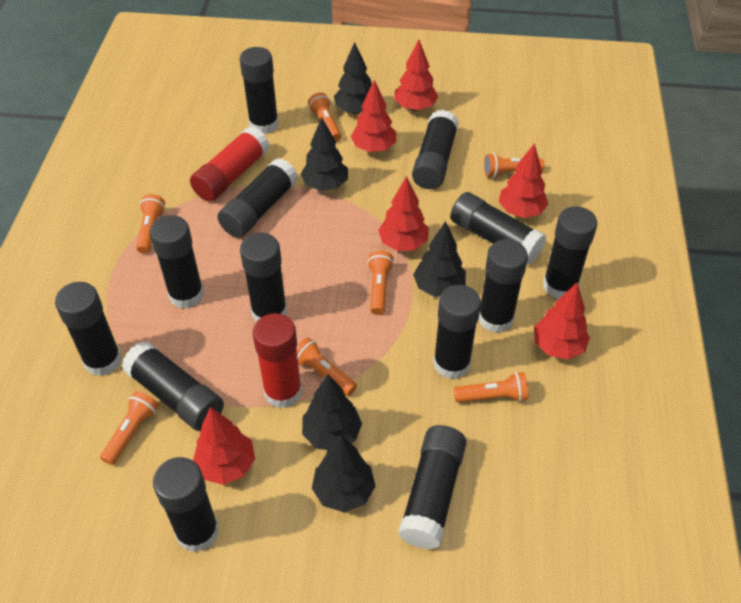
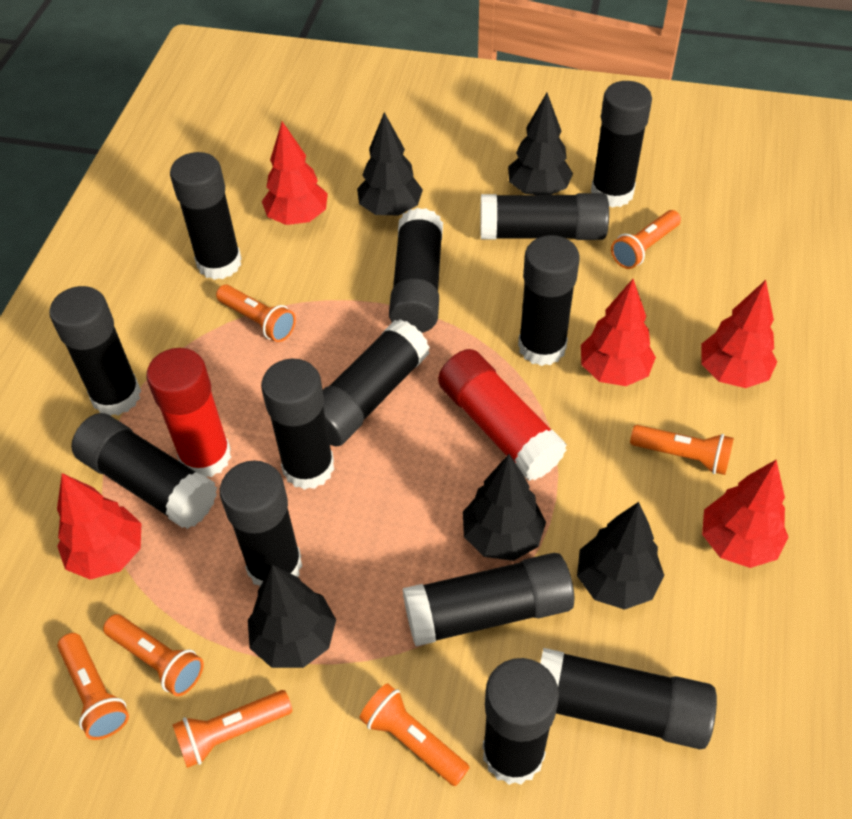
red tree: [193,407,255,485] [351,80,396,152] [378,176,429,251] [395,39,438,111] [499,143,548,218] [534,283,590,360] = 6 -> [57,473,141,580] [262,121,328,225] [581,279,656,386] [701,280,777,388] [702,460,788,568] = 5

